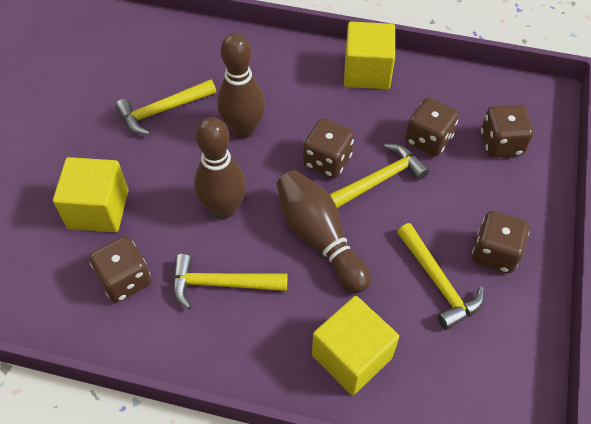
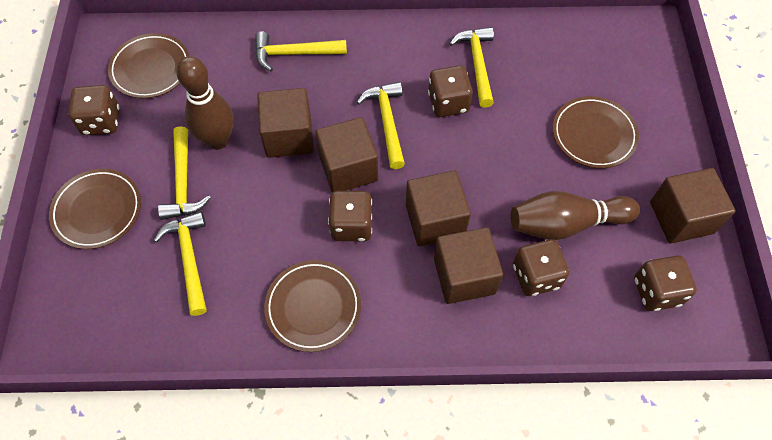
brown bowling pin: [194,117,246,219] [217,33,265,138] [277,170,371,293] = 3 -> [176,56,234,150] [510,191,640,240] = 2
brown cube: none = 0 -> [257,88,314,158] [316,117,378,192] [406,171,471,246] [434,227,503,304] [650,168,736,243] = 5
brown plate: none = 0 -> [49,169,141,249] [108,33,189,98] [264,260,361,352] [553,96,639,168] = 4
yellow cube: [53,157,129,232] [312,296,399,395] [344,22,395,89] = 3 -> none = 0
yellow hammer: [115,79,216,135] [172,254,287,309] [329,144,429,208] [397,223,484,330] = 4 -> [154,211,207,316] [158,126,211,220] [255,31,347,71] [357,82,405,169] [449,27,494,108] = 5

